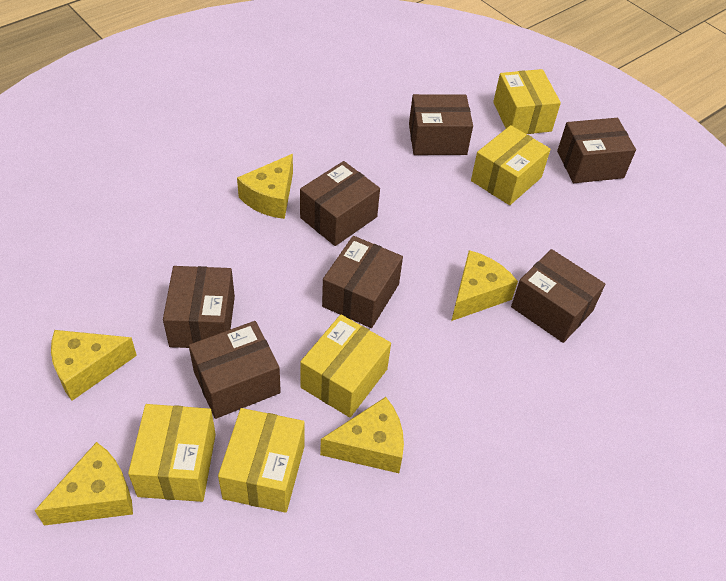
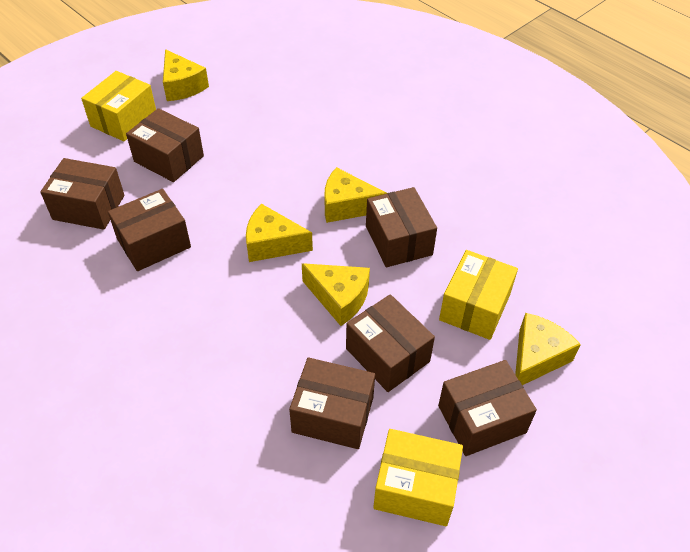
yellow box: [128,404,216,502] [218,408,305,513] [300,314,391,417] [471,125,551,205] [493,69,561,134] = 5 -> [81,71,156,141] [373,429,463,526] [439,250,518,340] = 3

